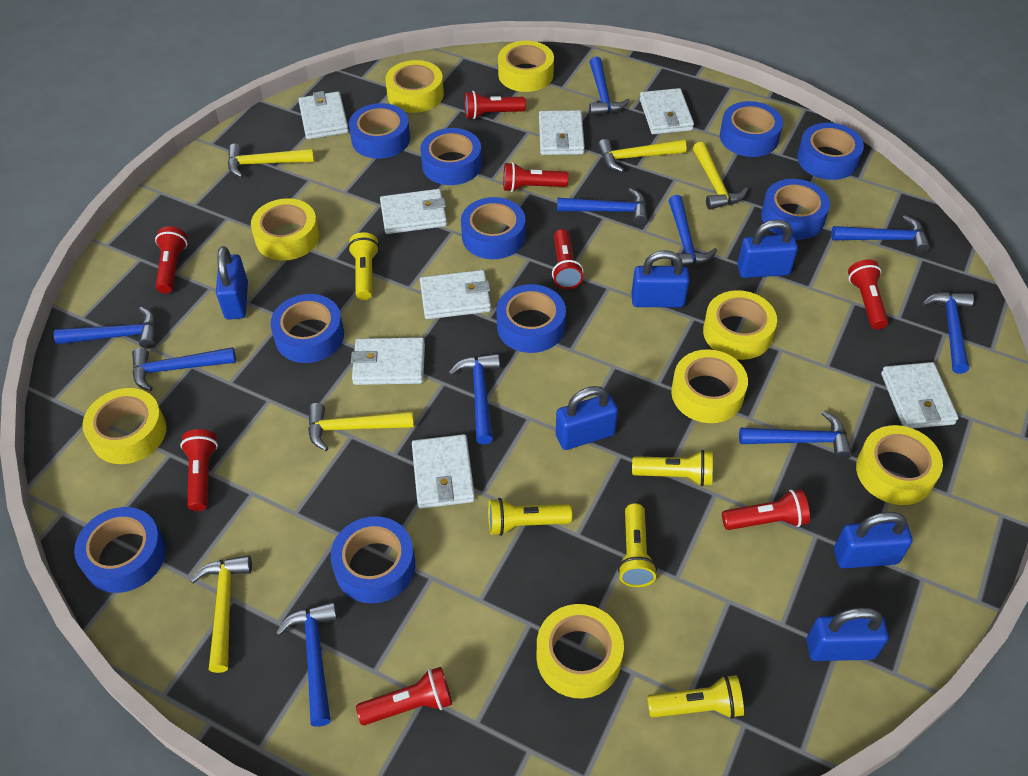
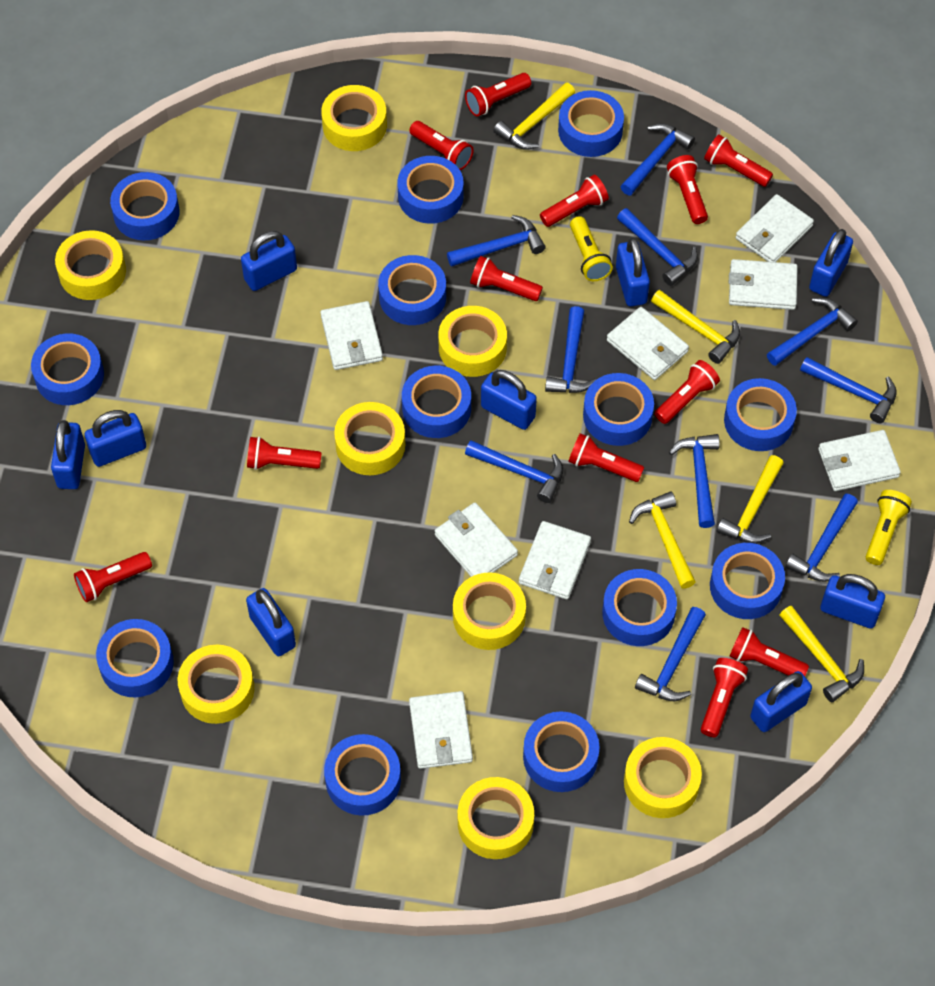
blue padlock: [216,246,248,320] [556,386,618,450] [631,250,690,307] [737,220,798,278] [807,608,889,661] [834,512,912,568] = 6 -> [51,420,85,489] [85,410,146,467] [241,231,297,291] [246,588,296,656] [481,370,537,430] [616,238,650,307] [750,671,812,732] [809,229,853,297] [820,574,885,629] = 9
blue tape: [74,507,166,593] [270,294,344,363] [331,516,415,603] [349,103,410,159] [420,128,482,185] [461,197,525,259] [496,284,566,353] [720,101,783,157] [761,179,830,240] [797,123,864,180] = 10 -> [31,333,104,405] [96,619,174,697] [110,172,180,240] [324,734,401,816] [378,255,446,325] [397,156,464,224] [402,366,471,438] [523,711,600,792] [558,90,624,157] [583,373,654,446] [602,569,677,646] [710,543,785,619] [724,378,797,451] = 13
red flashlight: [155,226,187,294] [180,429,218,511] [356,667,452,725] [465,91,526,119] [503,162,568,192] [552,229,584,289] [722,489,810,530] [848,259,888,330] = 8 -> [74,552,152,602] [247,437,322,470] [409,121,474,170] [465,73,531,117] [470,256,543,301] [540,175,609,227] [568,433,644,482] [655,360,720,424] [667,155,708,224] [701,658,748,737] [704,134,773,187] [729,627,809,676] = 12
yellow flashlight: [348,232,379,300] [488,498,572,536] [618,503,657,587] [632,450,713,486] [647,675,744,719] = 5 -> [570,216,613,281] [866,490,912,565] = 2

